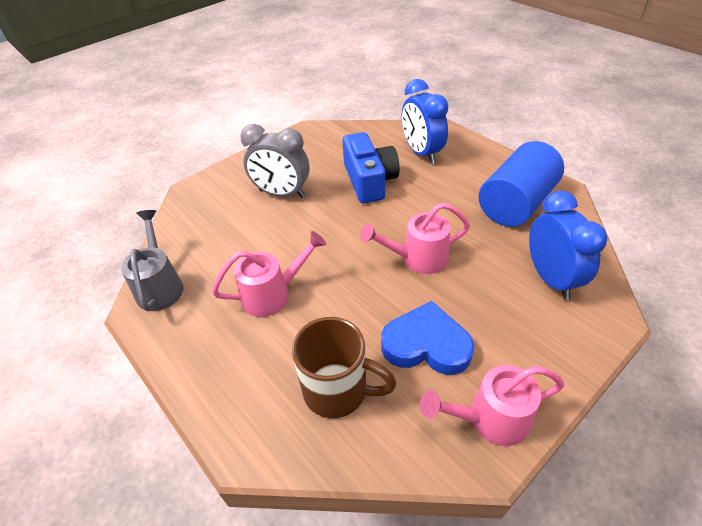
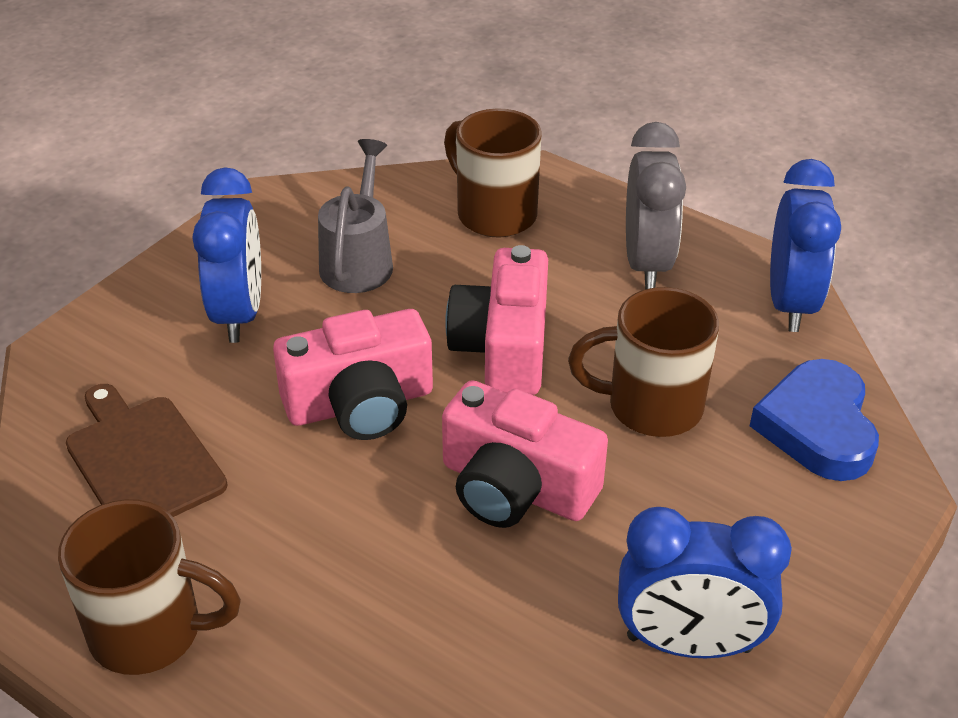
blue camera: [343,132,400,203] = 1 -> none = 0
blue clock: [402,79,449,164] [529,191,607,300] = 2 -> [193,167,261,343] [618,507,792,658] [770,159,841,332] = 3
blue cylinder: [479,141,564,227] = 1 -> none = 0
brown cutting board: none = 0 -> [66,384,227,517] = 1
brown mug: [292,317,397,418] = 1 -> [58,499,241,675] [444,108,542,237] [568,287,719,437] = 3
pink camera: none = 0 -> [273,309,433,440] [442,380,608,528] [445,245,548,395] = 3
pink watering can: [212,231,326,317] [360,203,470,274] [420,365,564,446] = 3 -> none = 0

